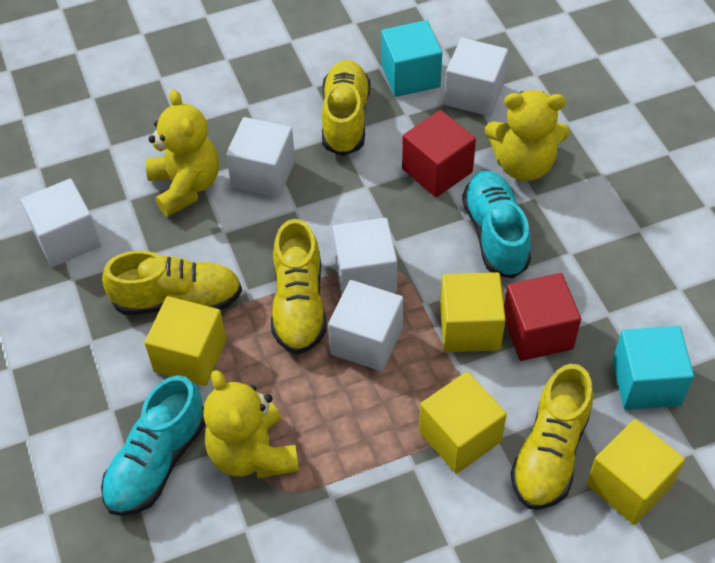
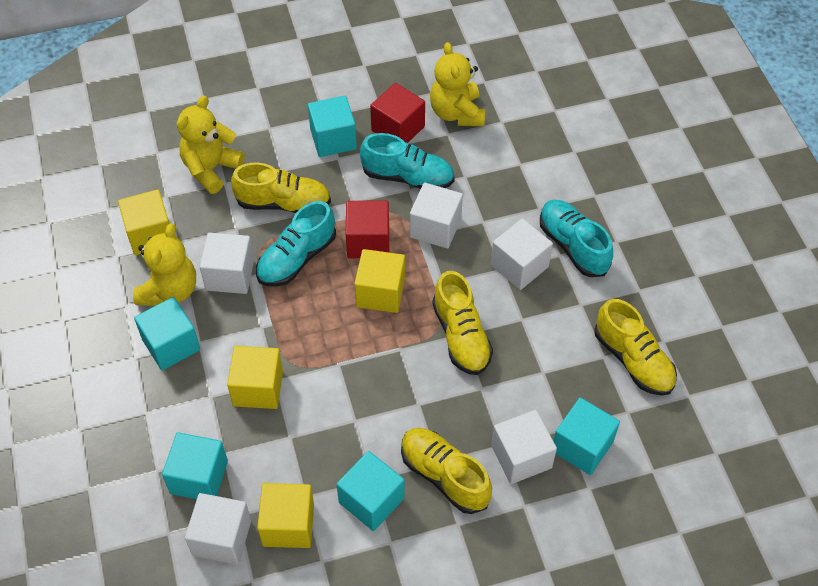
turquoise cube: [381,20,442,97] [612,326,694,410] = 2 -> [134,297,200,370] [162,432,228,499] [308,96,357,157] [337,451,405,531] [553,398,620,475] = 5
turquoise shoe: [101,375,205,516] [462,171,531,279] = 2 -> [256,201,336,286] [360,133,455,189] [540,200,613,277] = 3

